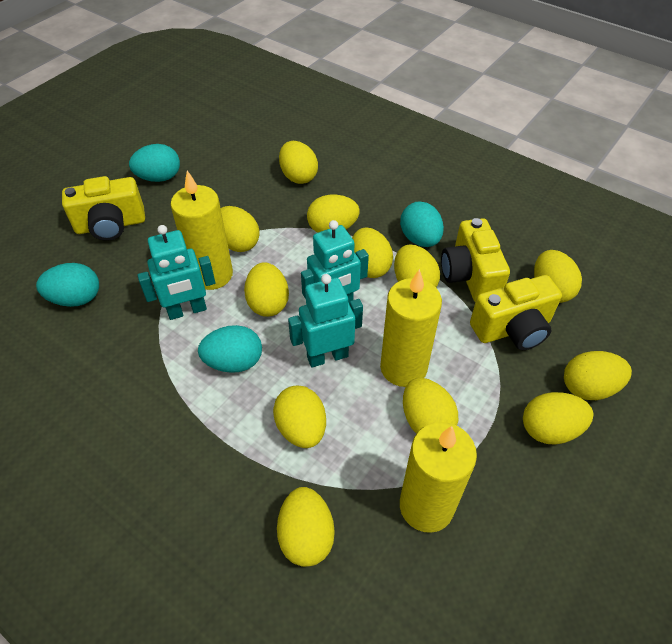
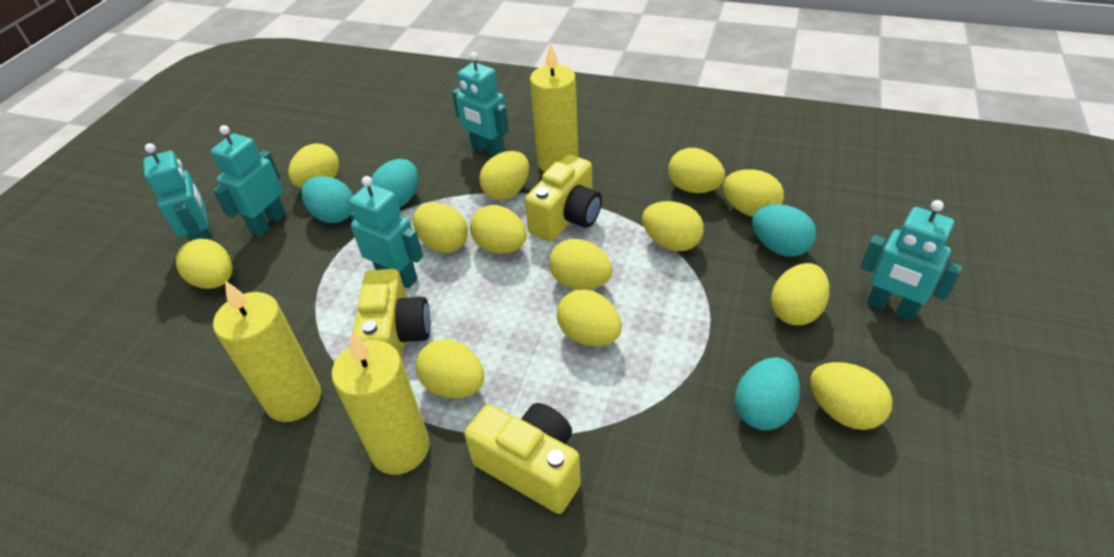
turquoise robot: [138,225,215,320] [288,274,363,368] [301,220,369,305] = 3 -> [143,143,210,241] [211,125,286,237] [349,176,423,288] [452,52,509,157] [861,200,962,321] = 5
yellow egg: [221,206,260,252] [244,262,289,317] [273,386,326,448] [277,487,335,567] [279,141,318,184] [307,195,360,233] [352,227,393,278] [394,245,440,287] [403,378,459,434] [523,392,593,445] [534,250,582,303] [564,351,632,400] = 12 -> [176,239,233,289] [288,144,339,188] [413,203,468,253] [416,339,484,398] [470,205,527,254] [479,151,529,200] [549,239,612,290] [557,289,622,346] [642,201,704,251] [668,148,725,193] [723,169,784,217] [771,263,830,325] [810,362,893,430] = 13

